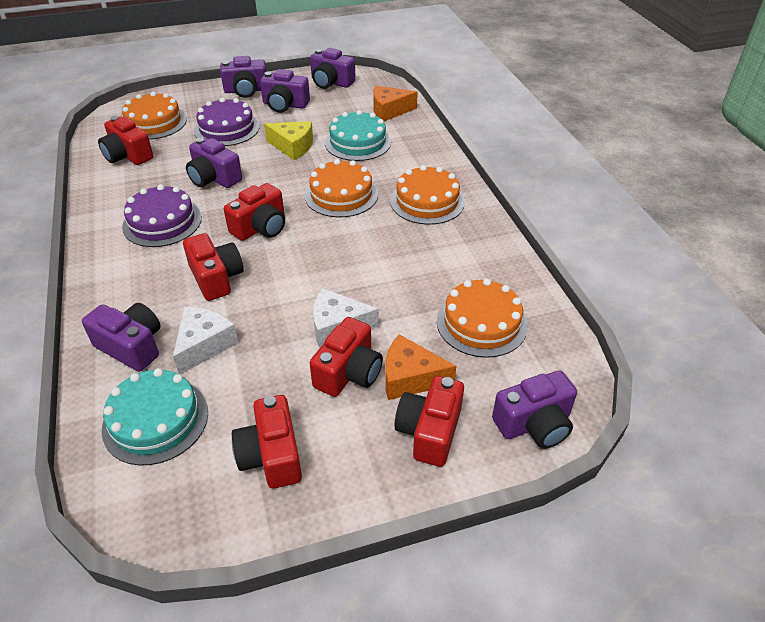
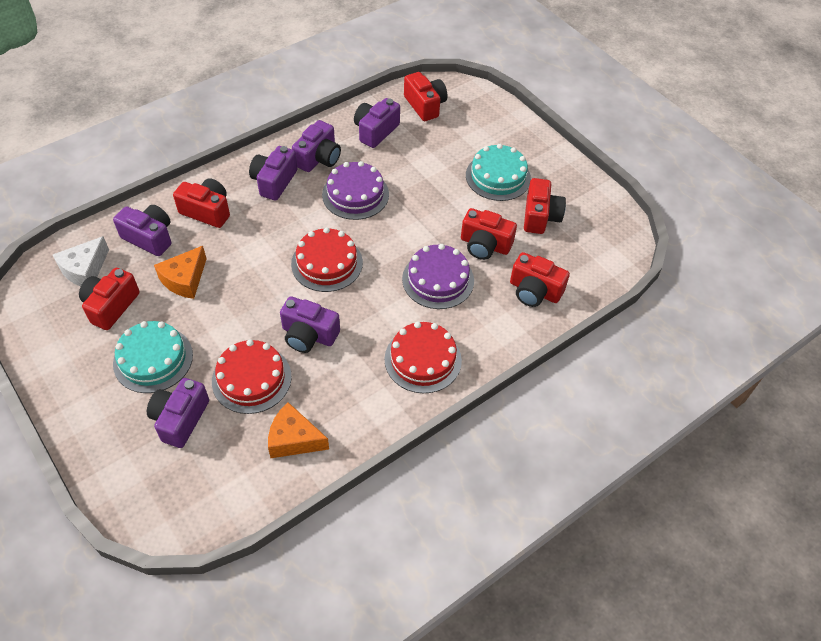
orange cake: [122,92,187,140] [305,159,378,217] [390,165,465,225] [437,278,528,358] = 4 -> none = 0
red cake: none = 0 -> [212,339,292,414] [291,227,363,292] [385,322,462,393] = 3
white cheese: [173,307,239,374] [313,288,379,348] = 2 -> [53,236,109,286] = 1
yellow cheese: [264,121,313,160] = 1 -> none = 0

